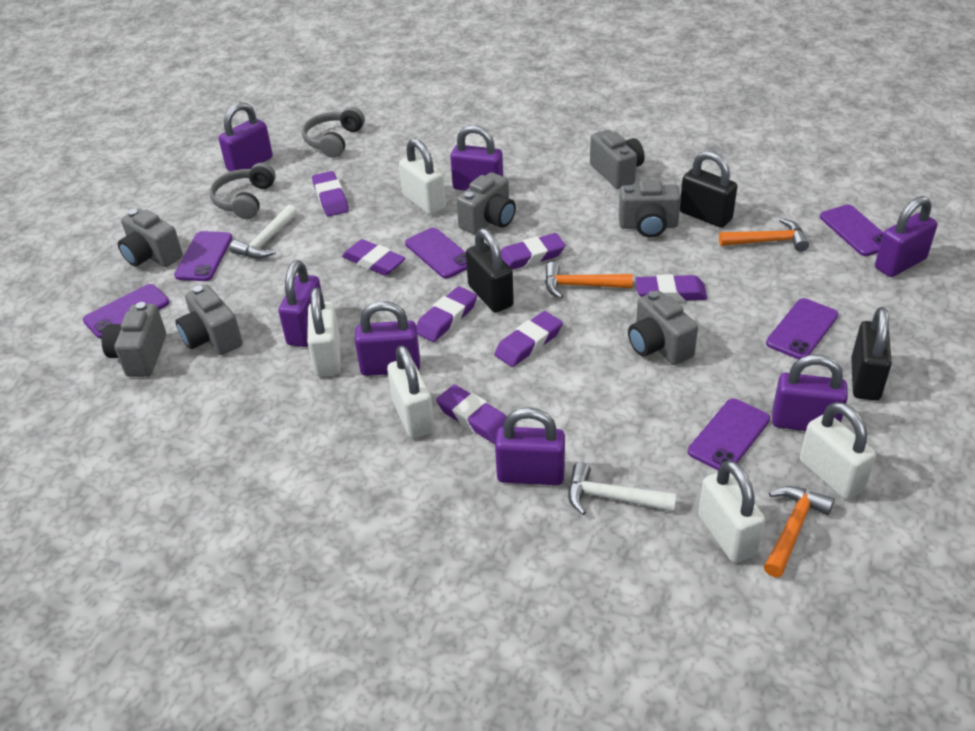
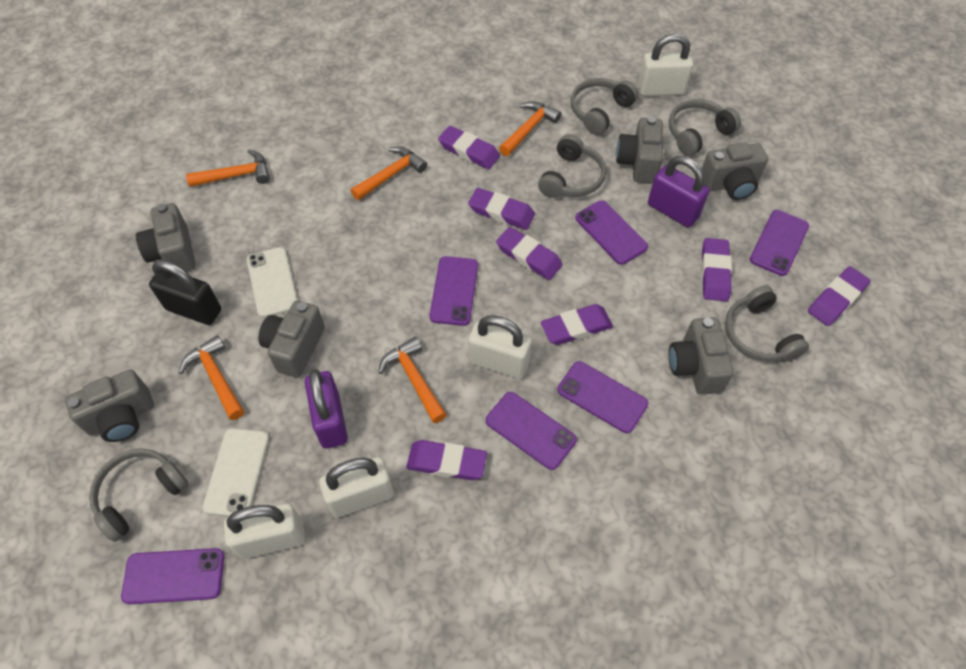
black padlock: [466,228,514,313] [680,151,737,228] [851,307,892,401] = 3 -> [149,260,221,325] = 1
grey camera: [101,302,166,377] [118,209,183,267] [175,285,243,355] [456,172,516,234] [590,129,645,189] [619,180,681,237] [628,290,698,365] = 7 -> [65,369,154,442] [136,203,196,271] [258,300,325,378] [616,117,663,183] [669,317,734,395] [702,142,768,200] = 6
grey headphones: [210,163,276,219] [302,107,365,158] = 2 -> [89,449,189,542] [538,134,606,198] [571,78,639,135] [669,99,741,156] [725,285,809,362] = 5
orange hammer: [545,262,633,299] [719,218,809,252] [764,486,834,577] = 3 -> [179,335,244,420] [186,150,270,187] [351,146,427,200] [378,337,447,423] [499,101,561,156] = 5
purple padlock: [219,102,273,172] [278,260,322,347] [355,301,420,376] [450,125,503,191] [495,407,565,485] [772,354,848,431] [875,196,937,277] = 7 -> [305,369,348,449] [648,156,709,227] = 2
white hammer: [230,205,297,259] [568,462,677,515] = 2 -> none = 0
white padlock: [307,288,341,376] [387,345,435,438] [399,138,446,215] [698,460,765,563] [800,402,876,500] = 5 -> [224,504,305,559] [319,457,394,518] [468,315,531,379] [638,33,694,96] = 4
white phone: none = 0 -> [203,428,269,516] [247,247,298,318] = 2

